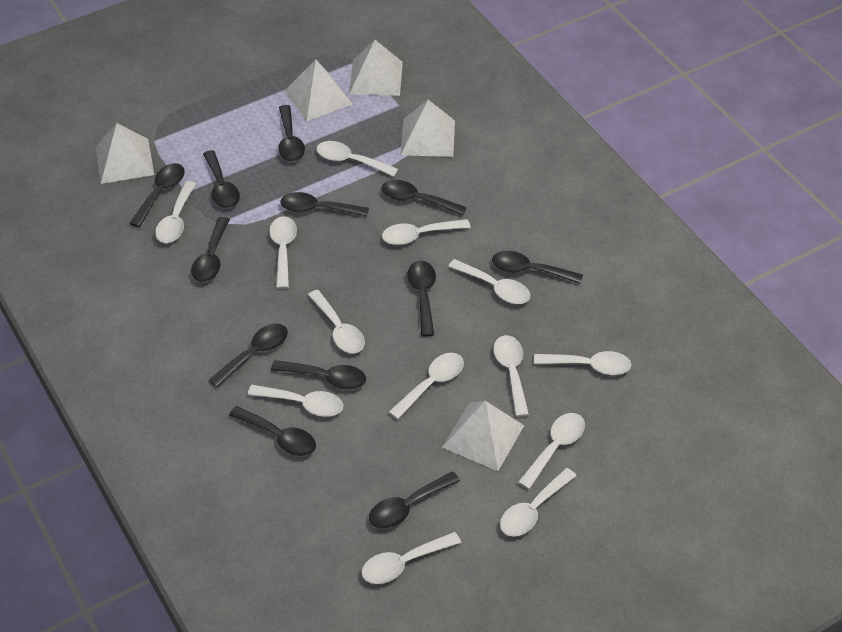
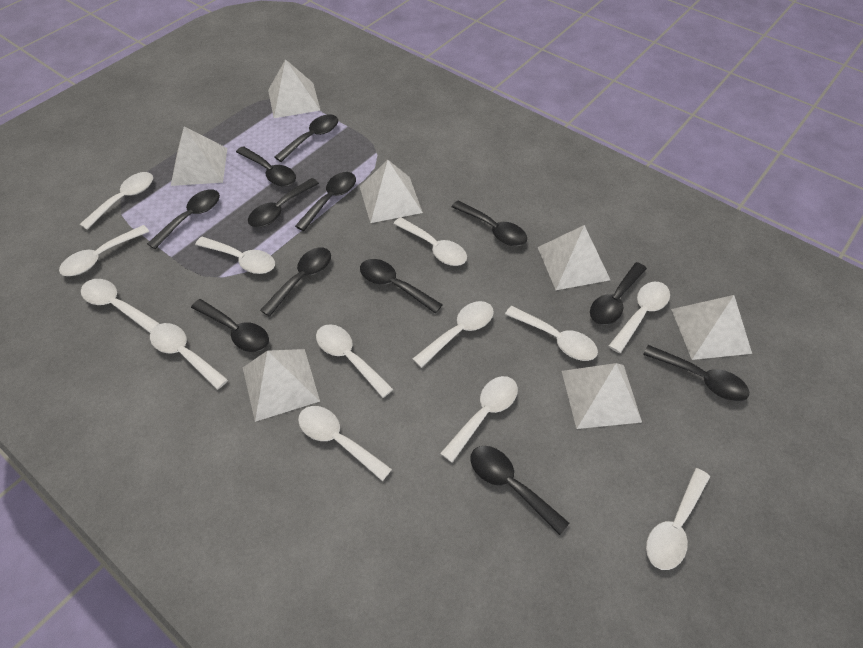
white pyramid: [96,123,154,184] [284,59,352,121] [349,40,403,96] [401,100,455,157] [442,401,524,471] = 5 -> [171,126,227,186] [243,349,320,422] [268,59,321,118] [360,160,423,223] [538,225,610,290] [562,363,642,429] [671,295,752,360] = 7

